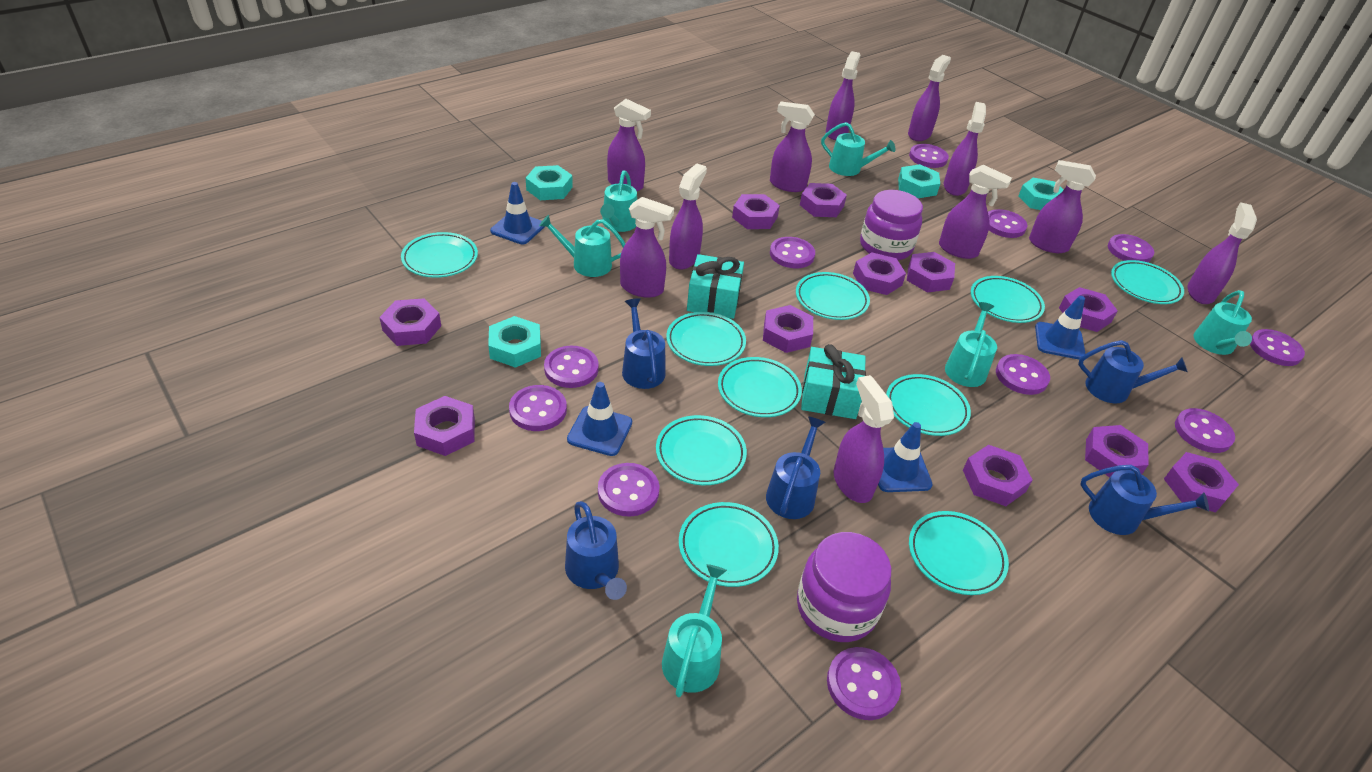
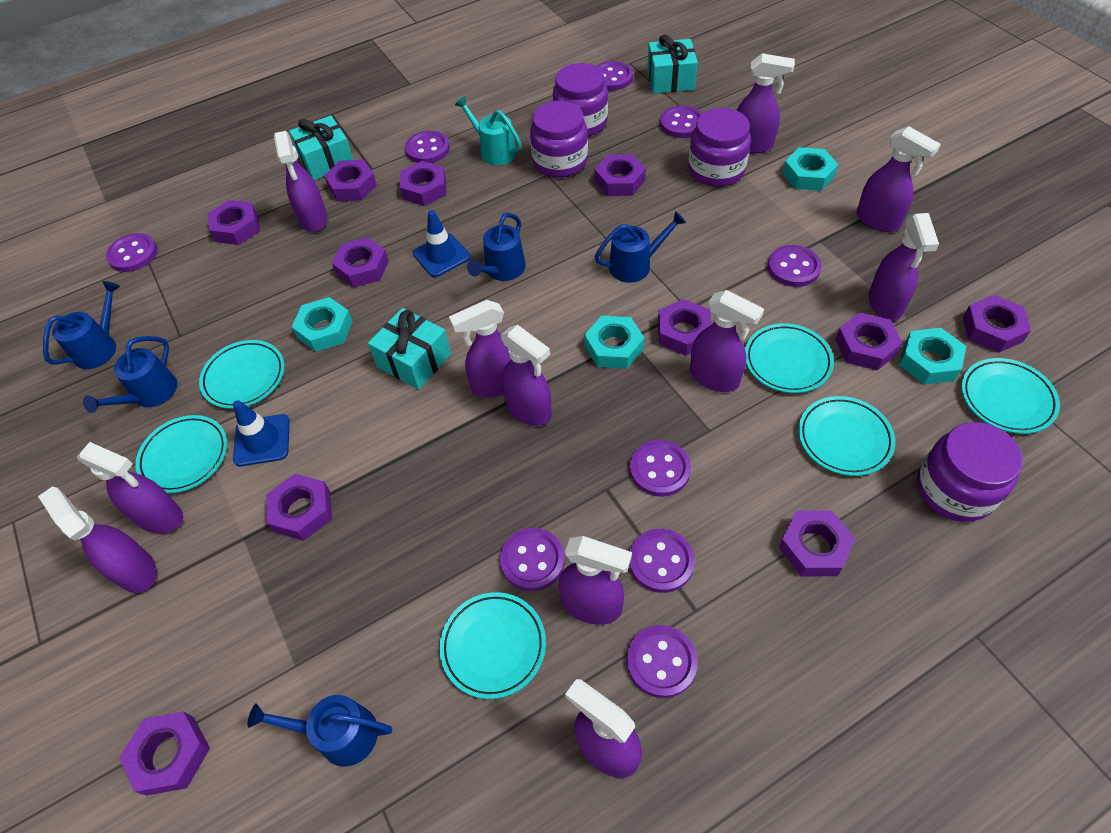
blue traffic cone: [490,182,544,244] [567,382,632,456] [878,422,933,492] [1035,296,1086,359] = 4 -> [233,400,290,466] [413,210,471,277] = 2
purple button: [509,385,567,431] [544,346,599,388] [598,463,659,517] [770,237,815,268] [827,647,901,720] [909,144,949,168] [988,209,1027,238] [996,354,1050,395] [1108,234,1154,262] [1175,408,1235,453] [1250,329,1305,366] = 11 -> [106,233,158,272] [405,131,450,163] [500,528,565,591] [597,61,633,91] [627,625,698,698] [629,529,695,593] [630,440,691,497] [660,105,702,138] [768,245,822,287] = 9
purple jar: [797,532,892,642] [860,190,923,260] = 2 -> [530,101,588,178] [553,63,608,137] [688,108,751,187] [917,422,1023,522] = 4
turquoise gift: [687,254,744,319] [801,344,866,419] = 2 -> [289,115,353,180] [368,308,451,390] [647,34,698,94] = 3
turquoise plate: [401,232,478,278] [656,415,747,485] [666,312,746,366] [679,502,779,587] [718,357,802,417] [796,272,870,320] [886,374,971,436] [909,511,1009,595] [971,276,1045,323] [1111,260,1184,304] = 10 -> [135,415,227,493] [199,340,285,409] [439,592,546,699] [745,323,834,393] [798,396,895,476] [961,358,1060,434] = 6
turquoise watering can: [539,215,625,277] [600,170,637,232] [662,564,727,697] [821,122,896,176] [945,302,997,387] [1194,290,1252,355] = 6 -> [455,96,522,165] = 1

